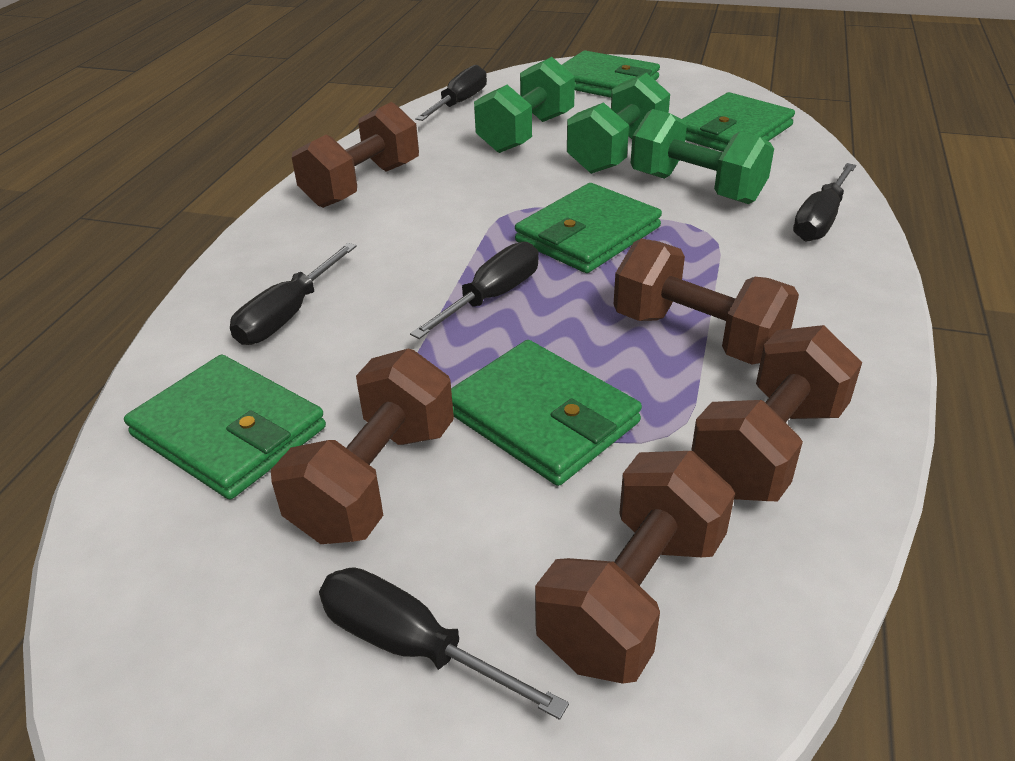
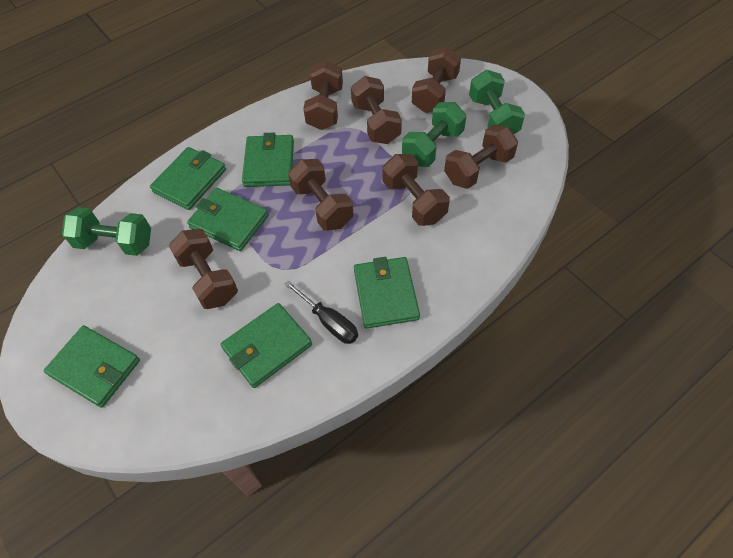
black screwdriver: [230,243,357,345] [319,567,569,720] [410,242,538,339] [415,65,487,121] [793,163,856,241] = 5 -> [284,280,358,344] = 1
brown dumbbell: [271,349,454,544] [292,102,419,208] [535,451,735,684] [614,238,799,365] [691,325,862,501] = 5 -> [169,229,238,309] [288,159,354,231] [303,61,343,130] [351,76,402,144] [382,154,450,226] [412,47,461,113] [444,125,518,189] = 7
green wallet: [124,355,326,499] [451,340,642,486] [515,183,662,273] [562,50,660,98] [682,92,795,152] = 5 -> [44,325,140,408] [150,147,226,210] [187,188,268,251] [220,303,312,388] [242,133,294,187] [354,257,420,328] = 6

